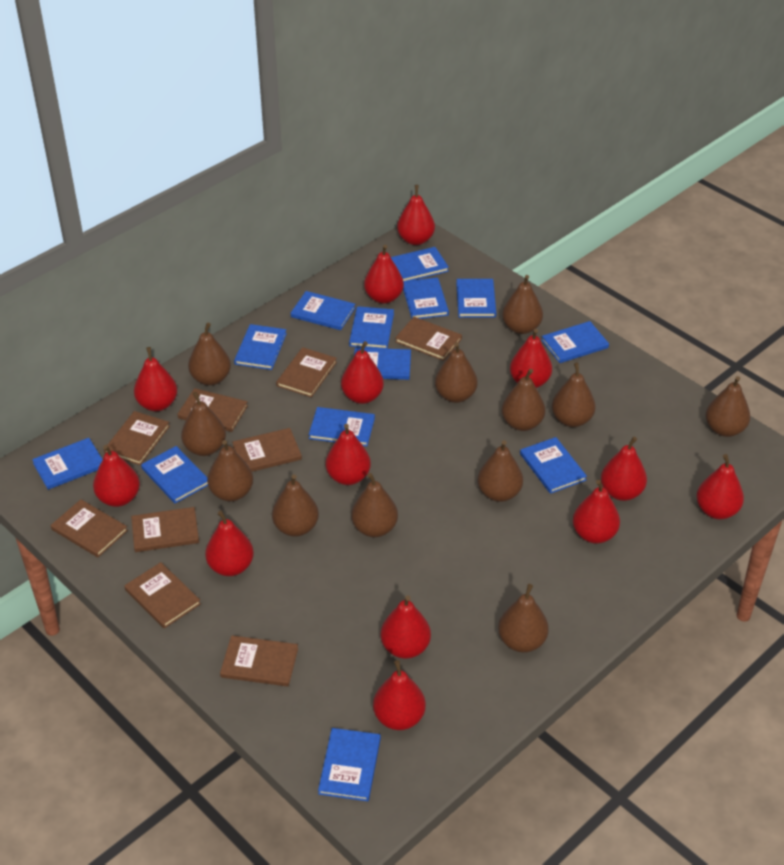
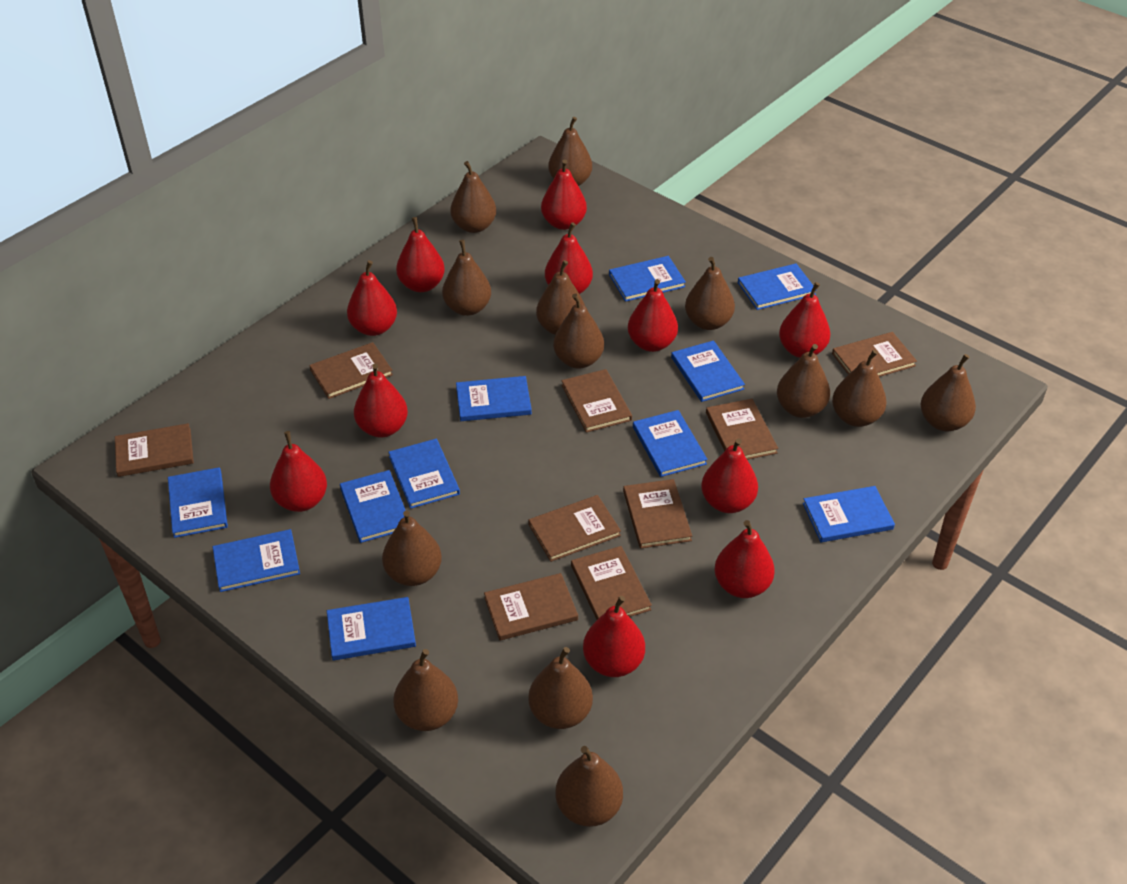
blue book: [32,438,103,490] [141,446,208,503] [234,324,287,370] [291,291,355,330] [309,407,375,446] [318,728,381,801] [349,306,394,349] [354,348,411,380] [391,247,449,281] [403,277,449,319] [456,279,496,318] [520,437,587,494] [541,321,609,363] = 13 -> [168,467,228,538] [212,529,300,592] [327,597,416,661] [340,470,406,543] [388,439,460,509] [456,376,532,421] [609,256,686,302] [633,410,708,477] [671,340,745,402] [738,264,817,310] [803,486,895,542] = 11
brown pear: [181,392,226,456] [188,323,231,386] [207,440,253,502] [272,474,319,537] [351,473,398,537] [435,342,478,403] [477,440,523,502] [498,584,549,653] [502,275,543,334] [502,369,545,431] [552,362,596,427] [706,376,750,437] = 12 -> [382,511,442,586] [393,649,458,731] [442,240,491,316] [450,161,496,233] [528,647,593,729] [536,260,585,335] [548,117,592,186] [553,293,604,368] [555,746,623,827] [685,257,735,330] [777,344,830,418] [832,350,887,427] [920,354,976,431] = 13
red pear: [93,445,140,507] [134,347,177,411] [205,511,254,576] [326,424,371,485] [341,341,384,404] [364,245,404,304] [373,660,426,730] [380,595,431,659] [397,185,435,245] [510,329,552,388] [573,480,620,544] [601,437,647,501] [696,454,744,519] = 13 -> [270,431,327,512] [347,260,397,336] [354,363,408,438] [396,217,445,292] [541,159,587,230] [545,222,593,294] [583,596,645,677] [628,279,678,352] [701,438,758,513] [714,520,775,598] [779,282,830,358] = 11

